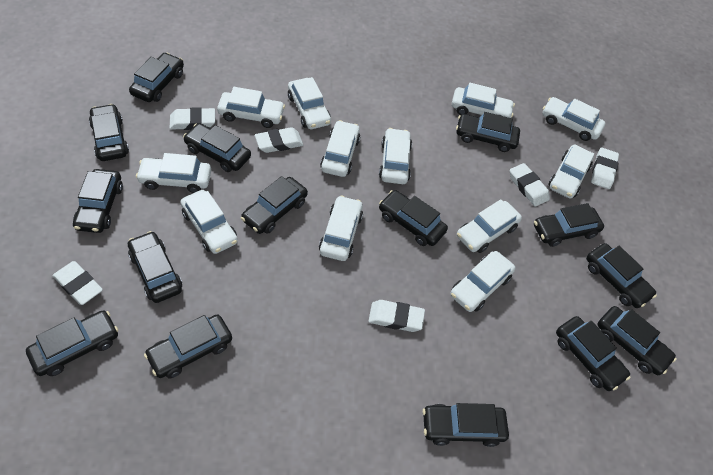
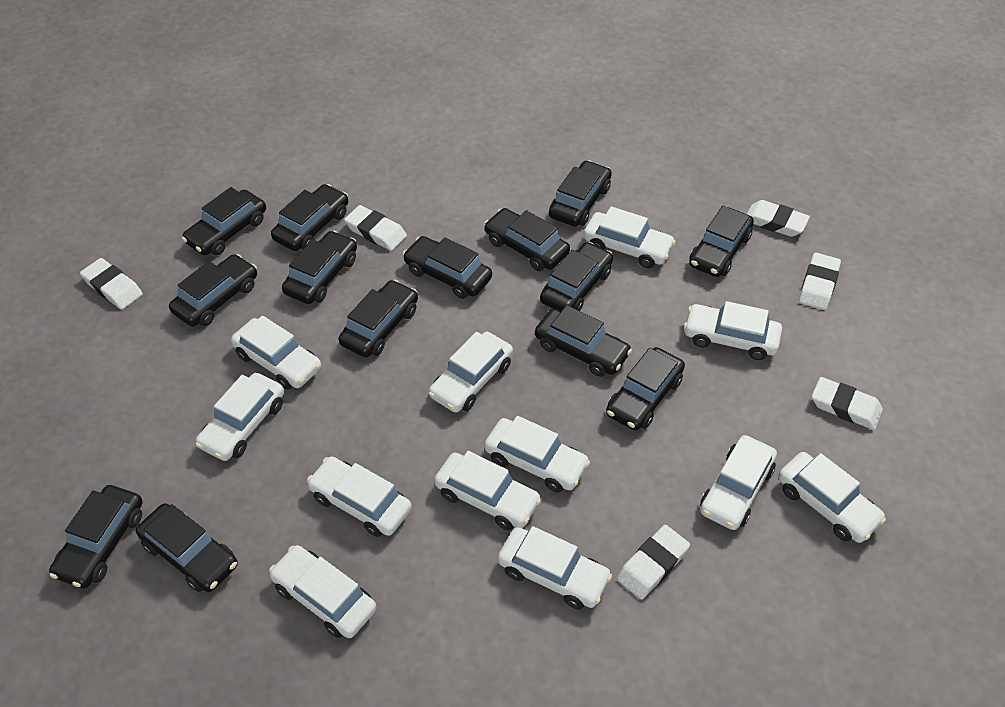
black car: [26,310,118,376] [73,169,123,233] [89,104,129,161] [128,231,182,303] [129,53,184,102] [144,314,232,379] [183,123,251,172] [241,176,308,234] [379,190,448,246] [423,403,509,447] [456,112,520,152] [534,203,604,247] [556,316,631,391] [586,243,657,308] [597,306,677,375] = 15 -> [49,485,142,588] [136,503,238,592] [169,254,257,327] [182,187,266,255] [271,184,348,251] [282,231,357,304] [338,280,418,357] [403,236,492,299] [484,208,570,271] [535,305,632,377] [540,242,613,311] [549,160,612,226] [606,347,685,431] [689,206,754,277] = 14

